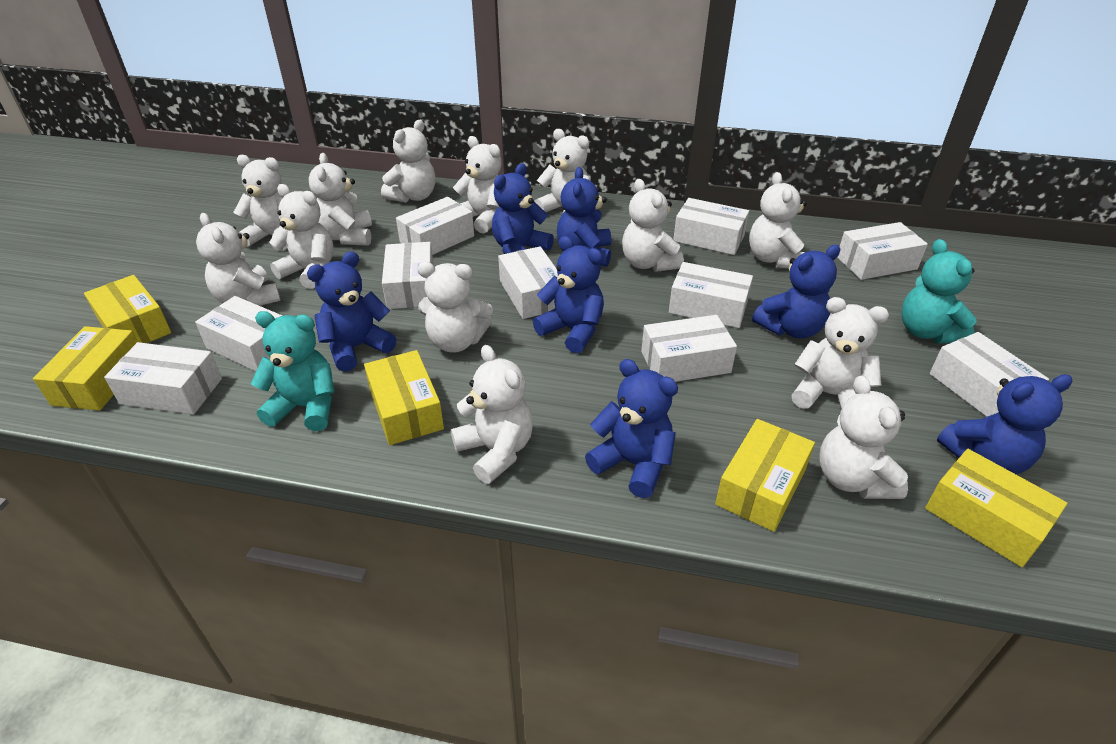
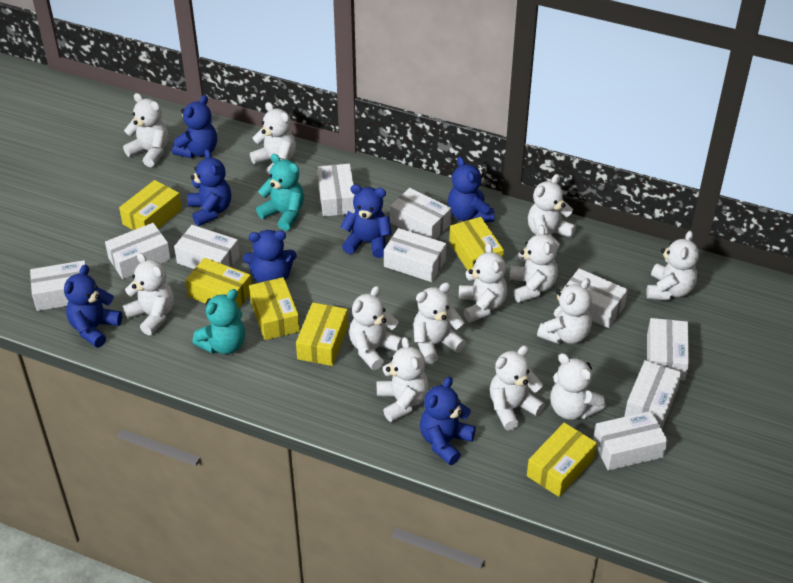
yellow box: [33,326,138,411] [84,275,171,343] [364,350,444,445] [715,419,815,532] [925,449,1067,567] = 5 -> [119,180,182,230] [185,258,252,308] [249,277,300,340] [296,302,348,366] [449,217,504,271] [527,423,597,497] = 6

